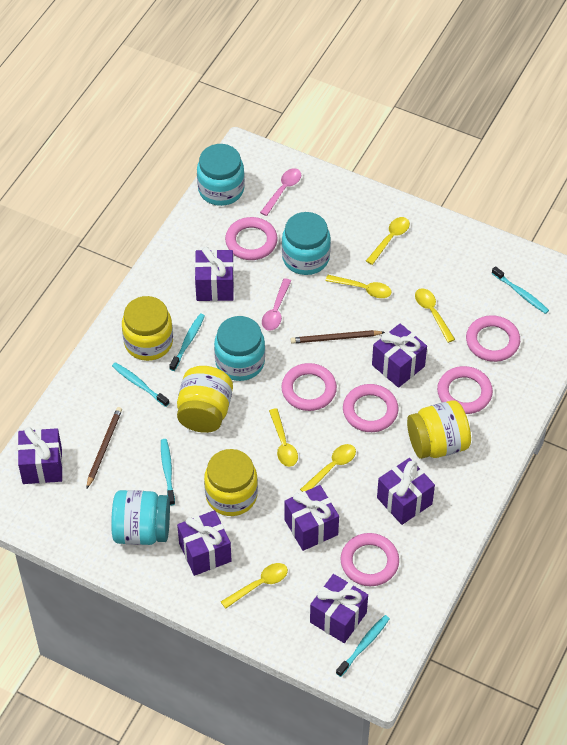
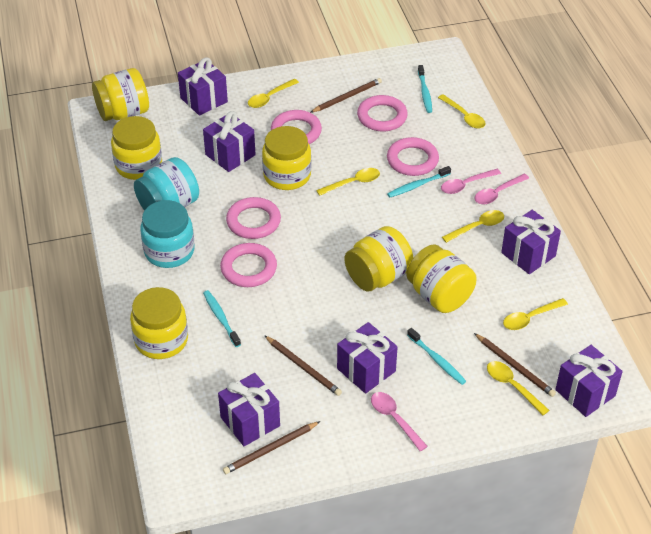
brown pencil: [87,407,122,488] [291,330,385,344] = 2 -> [223,421,320,474] [264,335,342,396] [310,78,382,113] [474,333,556,397] = 4
pink ring: [225,217,278,260] [281,363,337,411] [340,533,399,586] [343,384,398,432] [437,366,493,414] [466,315,520,362] = 6 -> [220,243,277,287] [226,197,281,239] [271,110,322,144] [357,95,408,132] [387,137,439,176] = 5
pink spoon: [260,168,301,216] [262,278,291,331] = 2 -> [371,392,428,452] [441,169,501,194] [474,174,529,204] = 3
purple gift: [18,427,63,484] [177,510,231,576] [195,247,234,301] [285,485,339,551] [310,574,368,643] [372,324,427,388] [377,458,435,525] = 7 -> [178,57,228,116] [203,111,256,172] [218,373,280,446] [337,322,397,394] [501,210,561,274] [555,345,623,417] = 6
turquoise jar: [111,490,170,545] [197,144,245,206] [214,316,265,381] [282,212,331,275] = 4 -> [134,157,199,211] [141,200,195,268] = 2
turquoise toothbrush: [112,362,169,407] [161,439,175,506] [169,314,205,371] [336,615,390,677] [492,266,549,314] = 5 -> [203,290,241,347] [387,166,451,197] [407,328,466,385] [418,65,432,113] = 4
yellow jar: [122,296,173,361] [177,366,233,433] [204,449,258,516] [407,400,471,459] = 4 -> [92,68,149,121] [111,116,162,180] [130,287,188,359] [262,126,311,190] [344,226,413,292] [406,244,477,313] = 6

